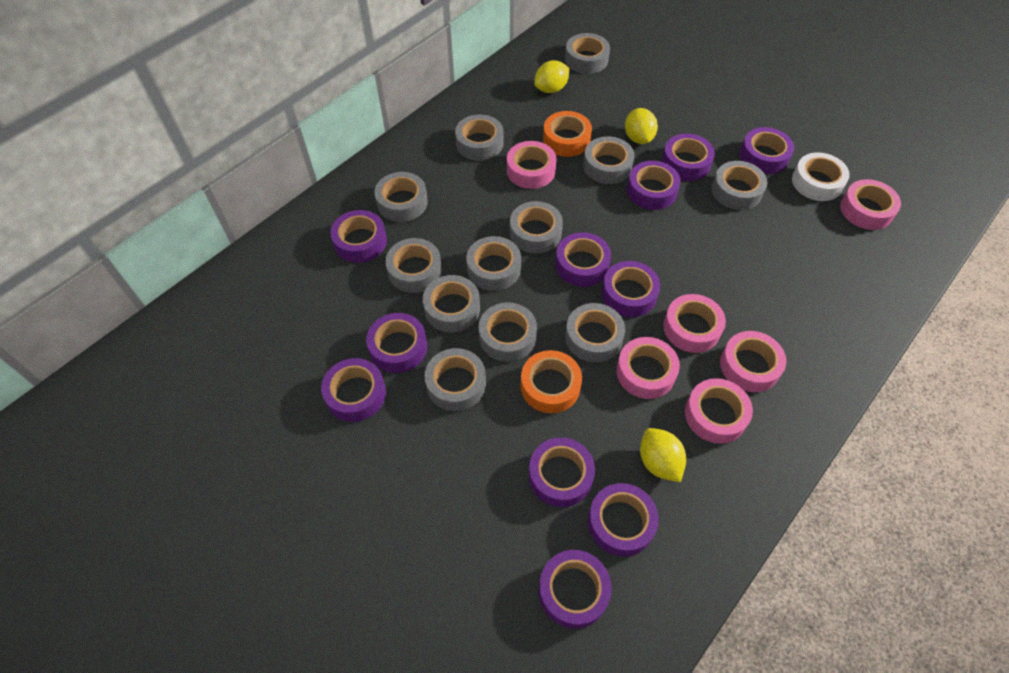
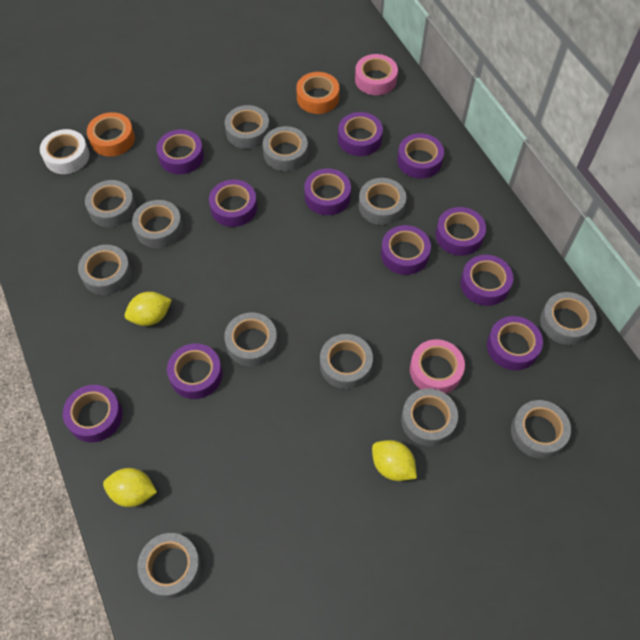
pink tape: [507,141,557,189] [616,337,680,399] [663,294,726,353] [685,378,753,444] [720,331,786,392] [840,179,901,230] = 6 -> [355,54,398,95] [410,339,465,394] = 2

